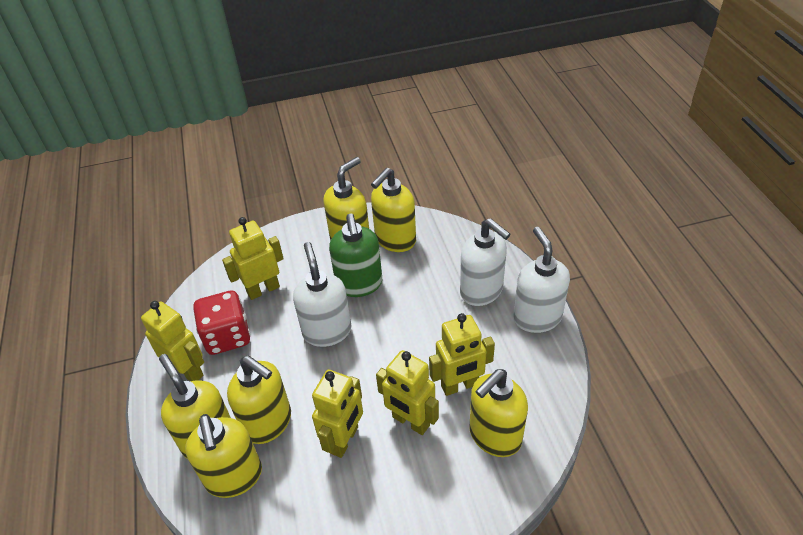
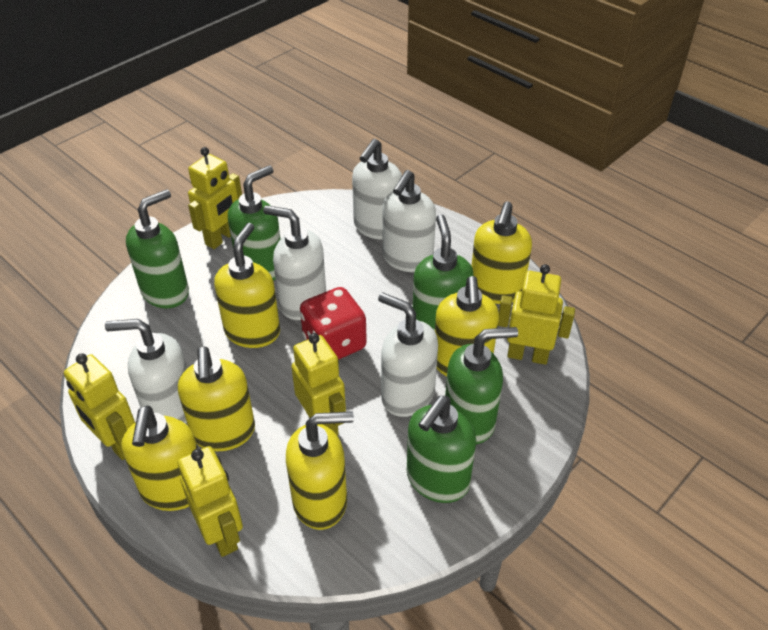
green soap dispenser: [329,214,382,297] = 1 -> [126,189,189,308] [228,165,280,281] [407,396,476,503] [413,214,474,331] [445,327,518,444] = 5
white soap dispenser: [293,242,351,347] [460,218,510,306] [513,227,570,333] = 3 -> [105,319,187,424] [263,205,326,320] [352,139,402,239] [378,292,438,417] [382,170,436,272] = 5

